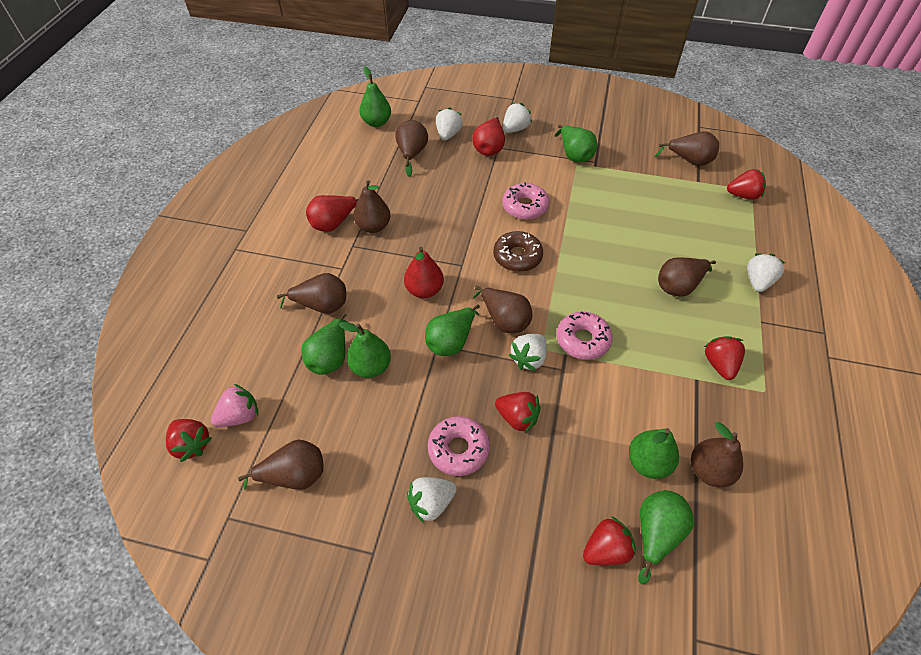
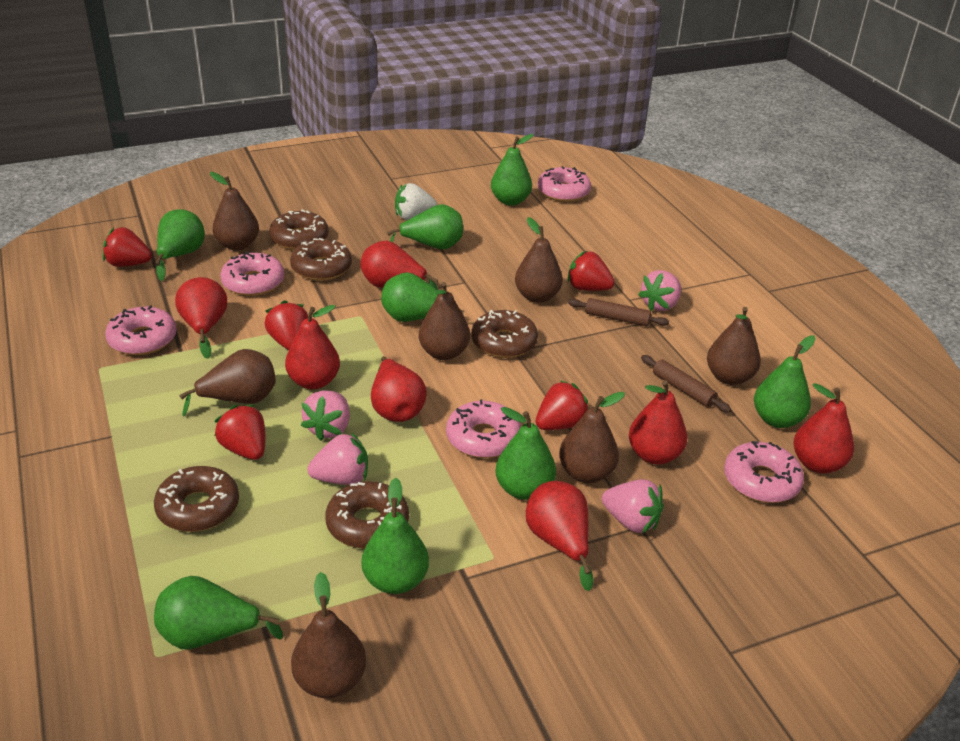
brown donut: [493,231,543,272] = 1 -> [154,466,239,532] [269,210,329,250] [290,238,352,281] [325,481,409,549] [471,310,538,358] = 5
brown pear: [238,440,324,490] [277,273,346,314] [354,180,390,233] [395,120,428,177] [473,286,532,333] [655,131,719,166] [658,257,716,297] [691,422,743,487] = 8 -> [179,349,275,416] [210,172,259,250] [291,572,366,698] [419,282,470,360] [515,217,563,303] [559,392,625,483] [707,307,761,385] = 7
brown rolling pin: none = 0 -> [568,298,669,326] [641,355,731,413] = 2
green pear: [301,313,347,375] [339,322,391,378] [360,67,391,127] [425,304,480,356] [555,125,597,163] [629,428,679,479] [638,490,694,584] = 7 -> [154,576,283,649] [155,209,205,281] [362,478,429,594] [381,272,464,322] [387,204,463,249] [491,134,534,205] [495,407,556,500] [754,335,815,428] = 8
pink donut: [428,416,490,476] [503,182,549,220] [557,311,613,360] = 3 -> [105,306,177,355] [220,251,284,296] [446,399,521,458] [537,166,591,202] [724,441,804,503] = 5
pink strawberry: [211,384,258,427] = 1 -> [301,390,350,441] [307,432,368,485] [602,479,664,533] [638,270,681,311] = 4
red pear: [306,195,358,232] [404,247,444,298] [472,117,505,156] = 3 -> [175,277,227,359] [285,305,340,390] [361,241,438,290] [371,356,427,422] [526,481,593,591] [629,380,687,465] [793,383,854,474] = 7
white strawberry: [407,477,457,524] [436,107,463,141] [503,103,532,133] [509,334,547,371] [747,253,785,292] = 5 -> [395,183,437,220] = 1

